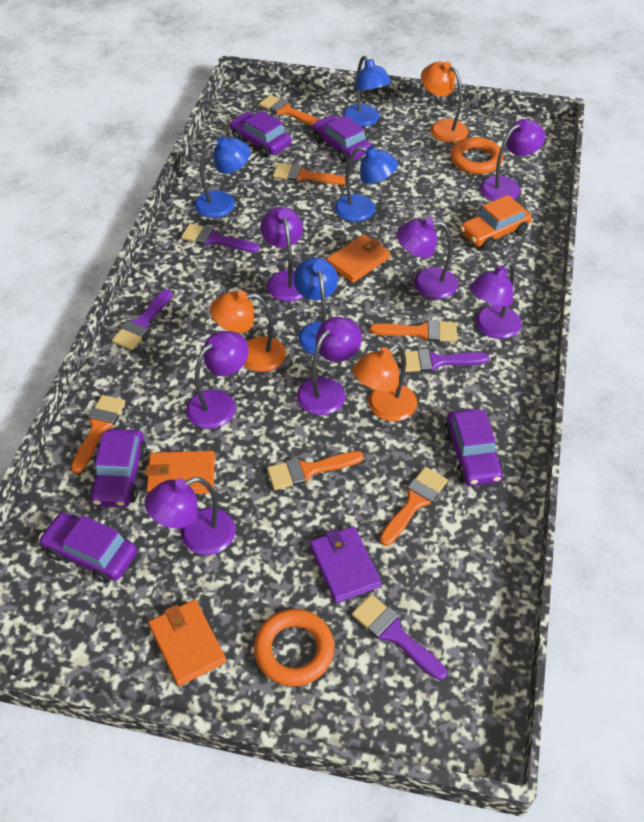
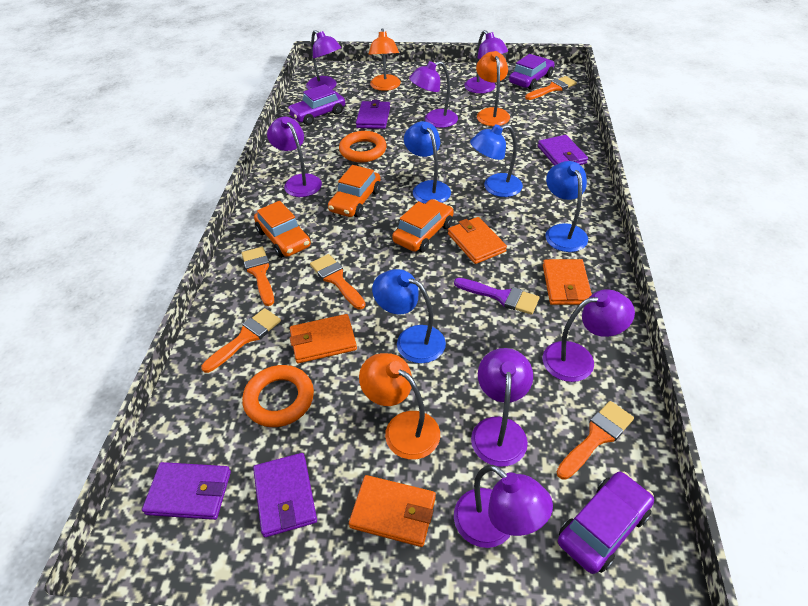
orange brush: [71,395,125,473] [259,95,319,126] [267,451,364,490] [273,163,346,185] [370,320,457,342] [380,467,448,546] = 6 -> [201,308,281,373] [242,247,274,306] [310,254,366,310] [525,76,577,100] [557,401,634,480] = 5
orange car: [460,195,532,250] = 1 -> [254,201,311,258] [328,165,381,217] [392,199,454,252] = 3
orange wallet: [146,450,215,494] [149,599,226,686] [326,234,390,283] = 3 -> [290,314,357,363] [349,475,436,547] [448,217,507,264] [543,259,592,305] = 4
purple brush: [112,289,172,350] [181,223,259,252] [352,594,447,680] [399,349,489,372] = 4 -> [454,278,540,315] = 1
purple car: [39,512,137,583] [90,429,147,508] [230,111,291,157] [312,115,371,162] [444,408,503,486] = 5 -> [287,84,345,125] [509,54,555,90] [558,472,654,574] = 3
purple wallet: [310,526,381,603] = 1 -> [142,462,231,520] [253,453,317,537] [356,100,390,129] [538,135,588,166] = 4

